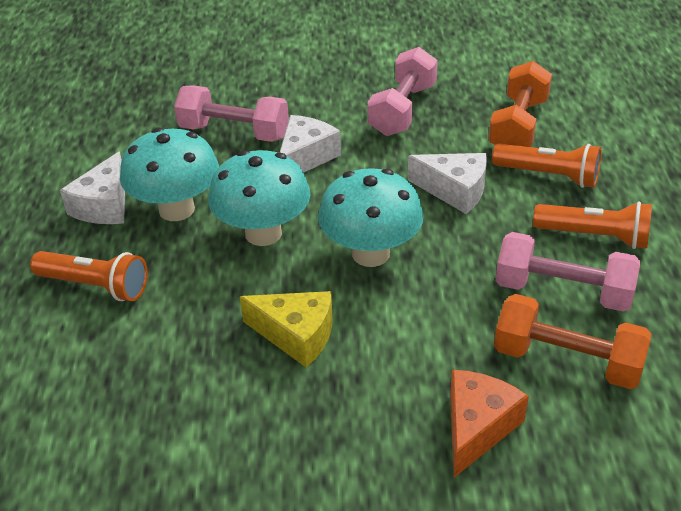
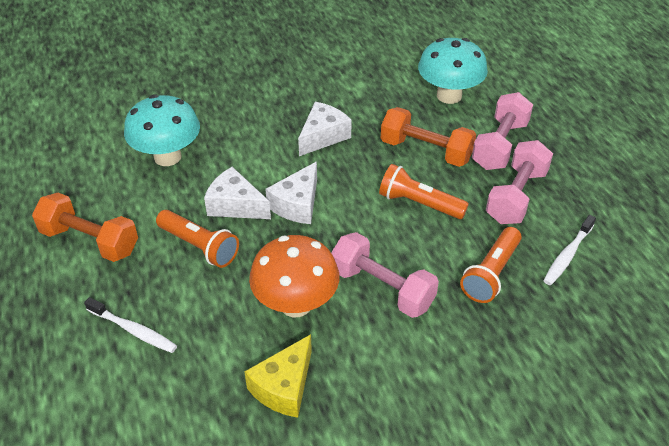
orange cheese: [450,370,529,478] = 1 -> none = 0
orange mushroom: none = 0 -> [249,235,339,317] = 1
turquoise mushroom: [120,128,219,221] [208,150,310,246] [318,168,424,267] = 3 -> [124,94,200,166] [418,38,488,104] = 2
white toothbrush: none = 0 -> [84,297,177,353] [543,215,596,285] = 2

